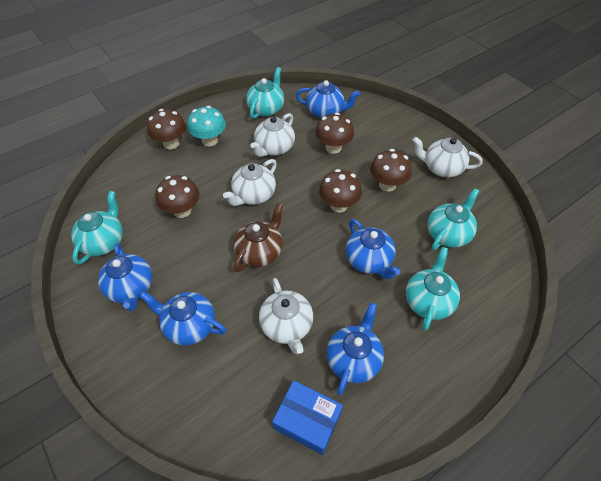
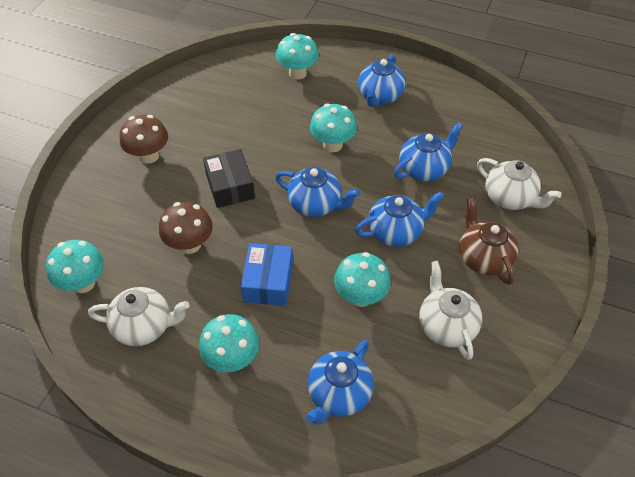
black box: none = 0 -> [203,149,255,208] = 1
brown mushroom: [147,109,186,149] [155,175,199,218] [316,113,354,154] [319,169,362,212] [370,149,412,192] = 5 -> [119,115,168,164] [159,202,213,254] = 2
turquoise mushroom: [188,106,226,146] = 1 -> [46,240,104,293] [199,314,259,372] [276,33,319,79] [310,104,357,152] [334,252,391,307] = 5
turquoise teapot: [71,191,123,265] [246,67,284,119] [406,247,460,331] [428,188,479,250] = 4 -> none = 0
white teapot: [223,159,277,206] [250,113,295,157] [259,278,313,354] [412,137,483,178] = 4 -> [88,287,190,346] [419,261,482,360] [477,158,562,210] = 3

